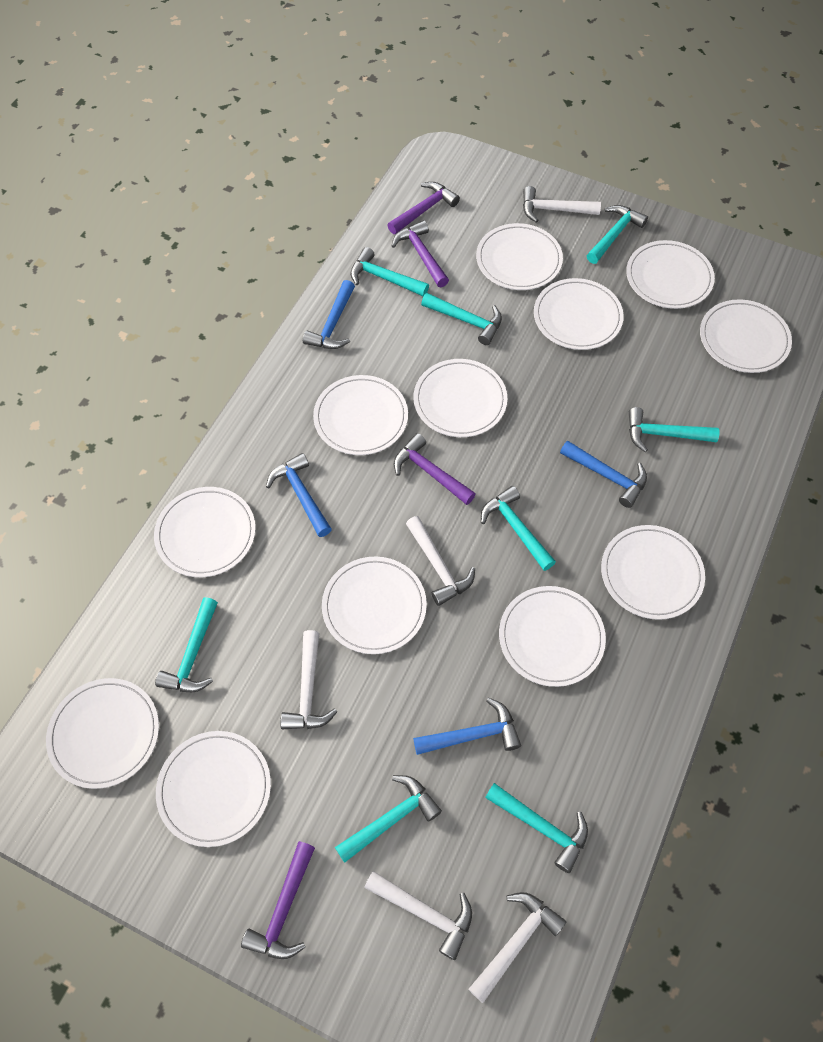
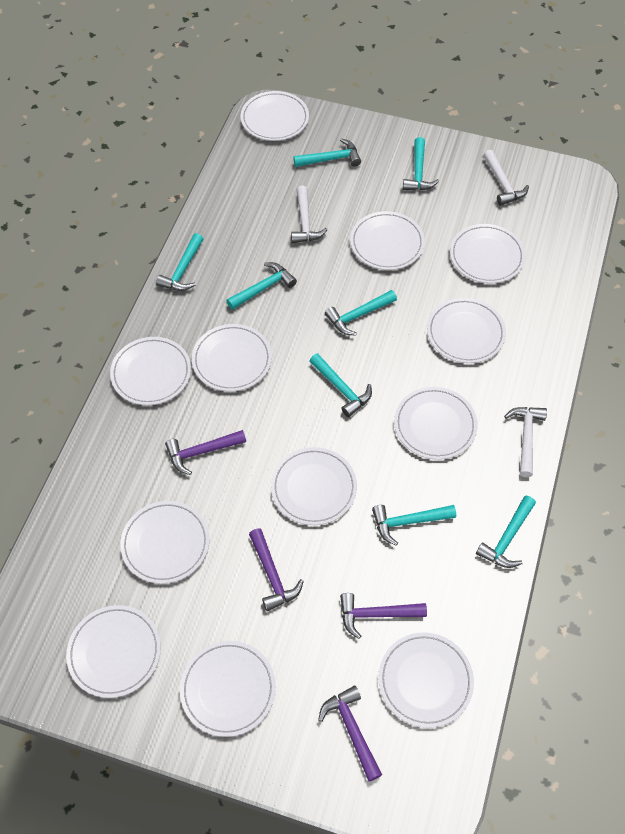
blue hammer: [266,453,332,537] [303,280,355,349] [413,698,521,755] [560,441,647,508] = 4 -> none = 0
white hammer: [280,630,337,730] [364,871,472,960] [406,516,475,606] [468,892,566,1003] [523,186,601,223] = 5 -> [291,185,328,243] [483,150,529,206] [504,407,547,477] = 3

